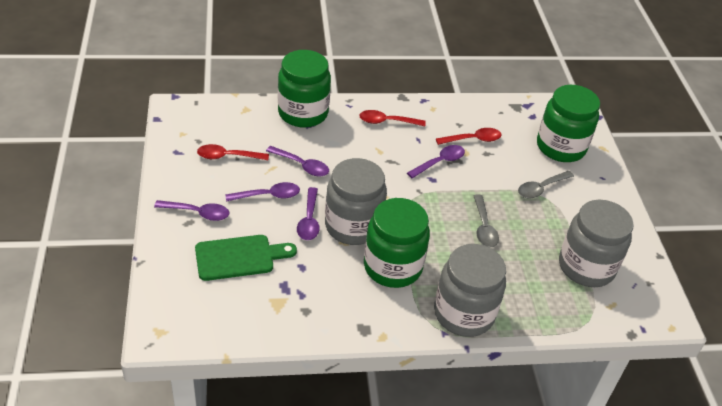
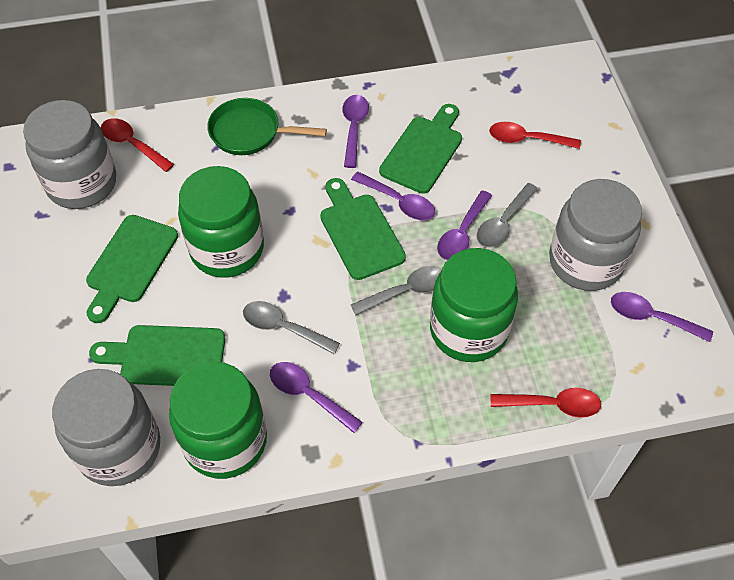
green cutting board: [195,235,297,281] = 1 -> [86,215,178,323] [89,325,225,386] [320,178,406,280] [379,104,462,194] = 4
green pan: none = 0 -> [207,98,327,155] = 1
grey spoon: [474,195,499,247] [518,171,574,199] = 2 -> [243,301,340,354] [351,266,442,315] [477,183,538,247] = 3

